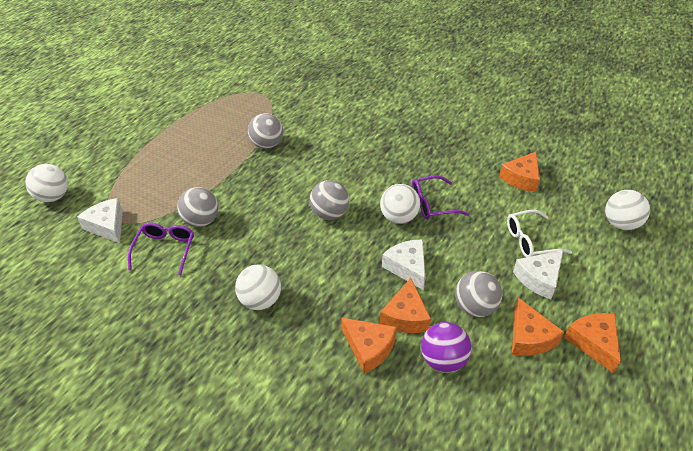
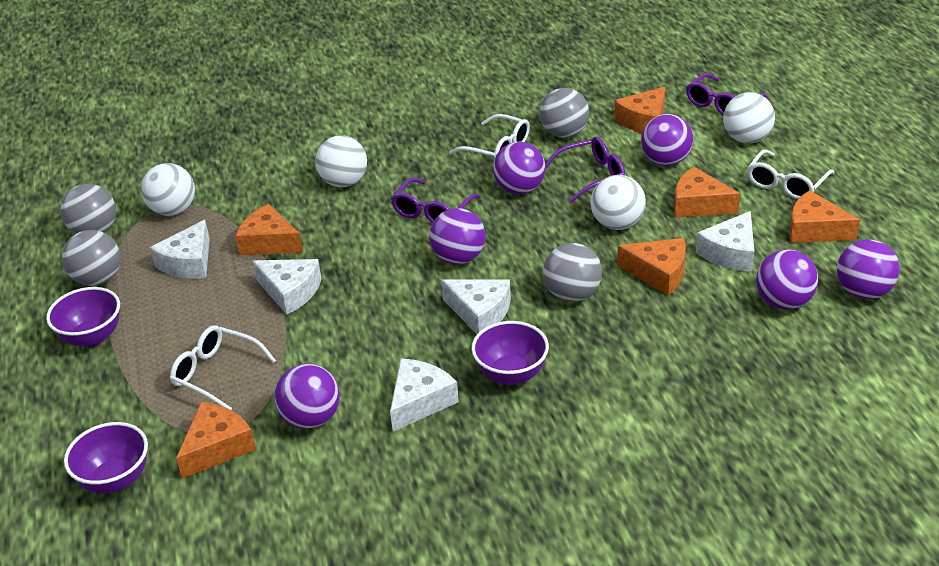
orange cheese: [341,317,396,374] [380,278,431,333] [499,151,540,192] [512,298,564,356] [564,313,621,373] = 5 -> [176,402,256,479] [235,204,303,255] [614,87,665,133] [617,238,686,295] [674,167,740,218] [789,190,860,243] = 6
purple ball: [421,322,471,373] = 1 -> [274,364,340,429] [429,208,486,264] [493,142,546,194] [641,114,693,166] [756,249,818,310] [837,239,900,299] = 6
purple bowl: none = 0 -> [46,287,120,347] [64,422,148,493] [471,321,549,385] = 3
purple glasses: [128,223,194,275] [412,175,469,220] = 2 -> [391,178,481,223] [545,137,625,202] [686,73,768,115] = 3
white cheese: [77,198,123,243] [382,239,425,290] [513,250,563,299] = 3 -> [150,220,210,279] [252,259,322,315] [390,358,459,432] [441,279,511,334] [696,211,754,272] = 5
white glasses: [507,210,572,257] = 1 -> [170,325,276,410] [449,114,530,159] [747,149,834,199] = 3

